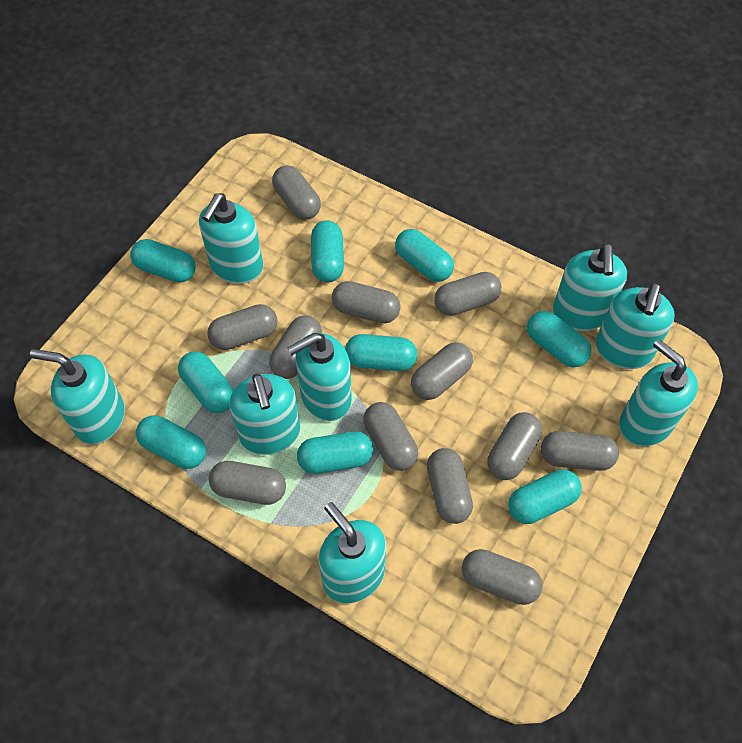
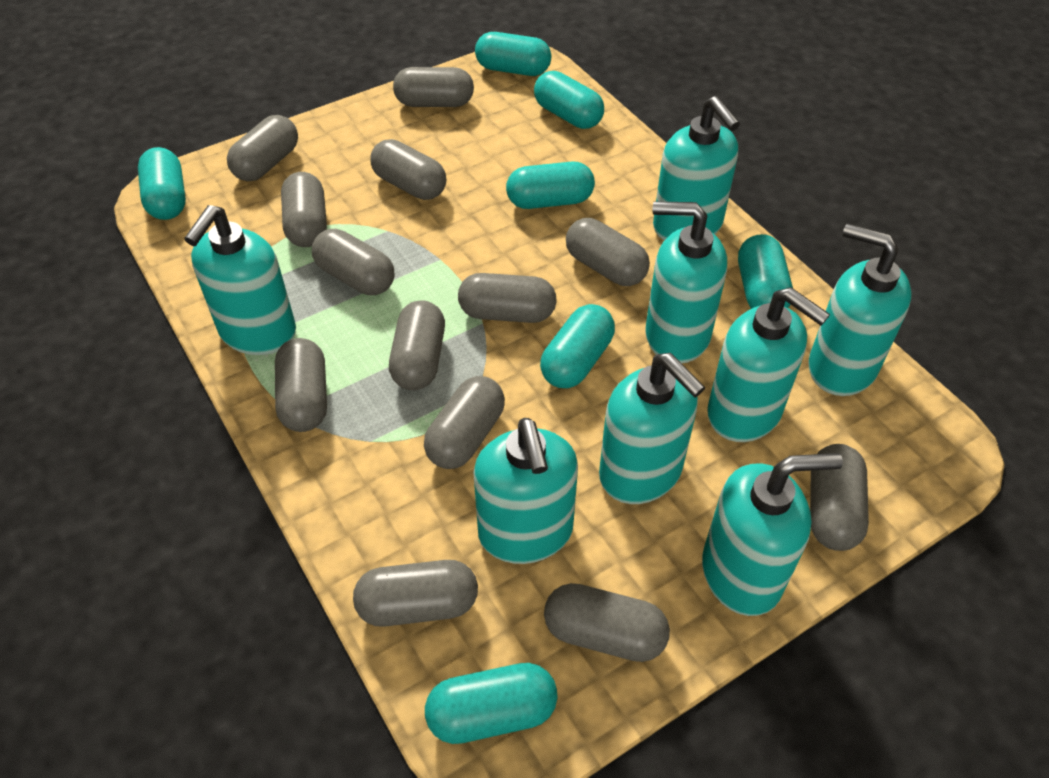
grey capsule: [207,304,277,350] [209,461,286,505] [269,315,322,379] [272,165,321,220] [332,281,401,323] [363,402,418,471] [411,342,473,400] [427,448,473,524] [434,272,501,316] [462,549,543,605] [487,412,542,480] [541,431,619,471] = 12 -> [227,115,298,181] [275,338,327,432] [281,172,327,247] [312,229,394,295] [353,560,478,627] [370,139,446,200] [389,300,445,390] [393,67,474,107] [424,376,505,469] [458,273,557,323] [544,583,670,662] [566,218,650,286] [810,444,869,551] = 13
turquoise capsule: [130,239,196,283] [136,415,206,469] [178,351,234,413] [297,431,373,474] [311,220,344,282] [345,334,417,371] [395,229,454,282] [508,469,582,524] [527,311,591,367] = 9 -> [138,147,186,220] [425,663,558,744] [475,32,551,76] [506,161,595,209] [534,71,604,129] [540,304,615,388] [738,234,793,309] = 7

